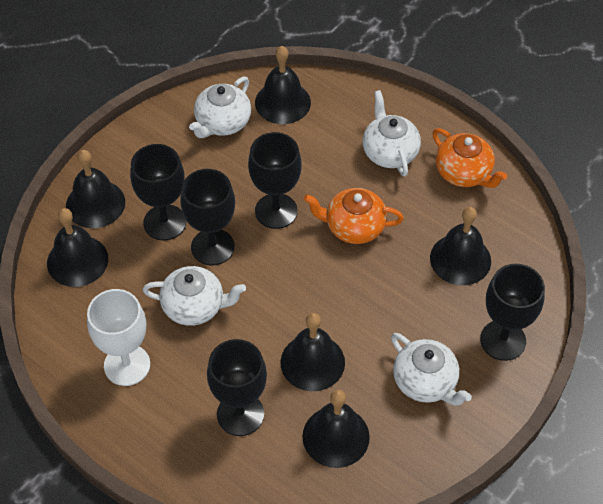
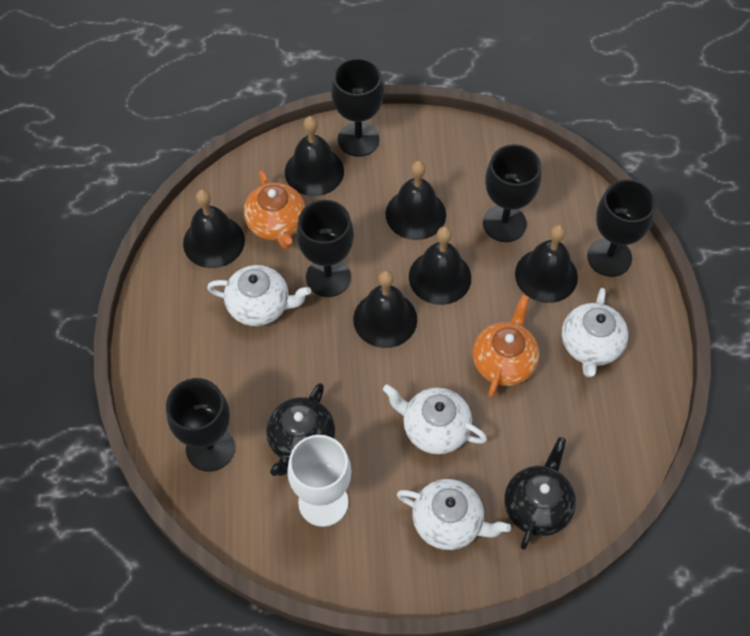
black teapot: none = 0 -> [266,383,335,476] [504,437,576,550] = 2

